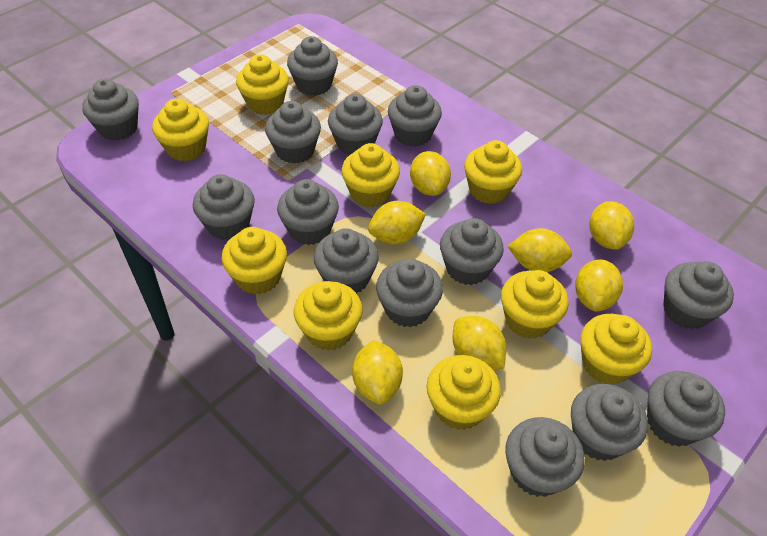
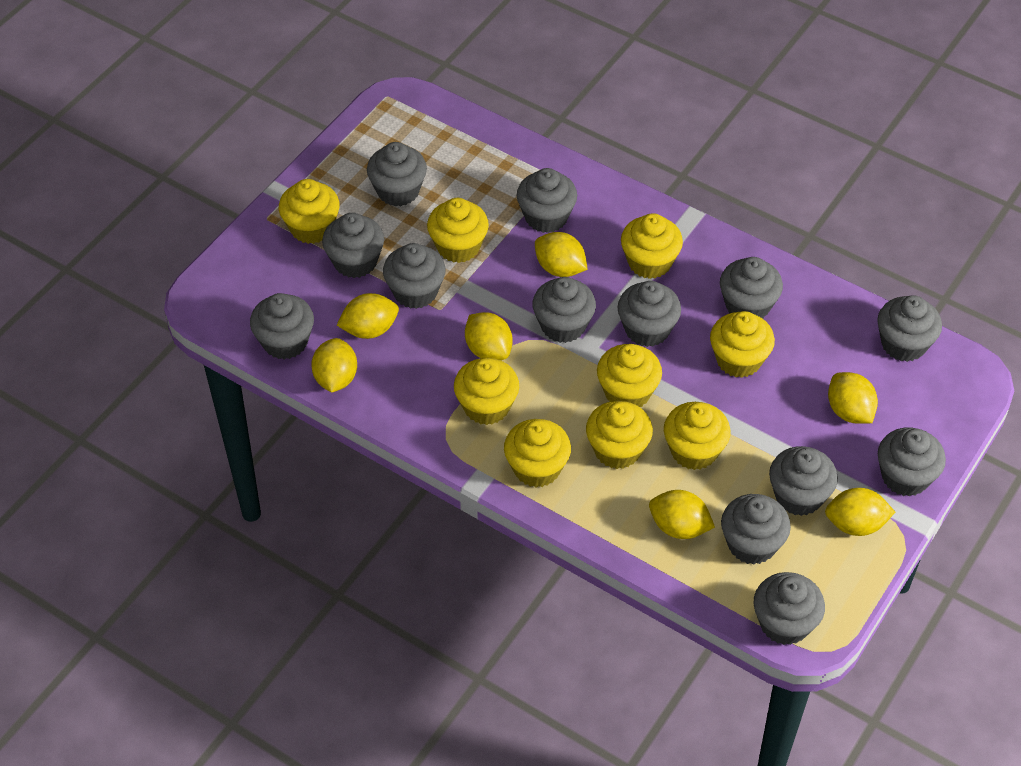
grey cupcake: [82,78,139,141] [193,174,255,240] [265,101,321,164] [277,179,339,245] [287,36,338,96] [314,228,379,294] [328,94,383,155] [376,259,443,327] [388,85,442,147] [440,218,504,285] [505,417,584,497] [571,384,648,461] [647,371,725,447] [663,261,734,329] = 14 -> [250,293,314,359] [322,213,384,278] [367,142,427,206] [383,243,445,309] [517,168,577,233] [533,277,596,343] [618,281,681,347] [720,257,783,319] [721,494,791,565] [754,572,825,645] [769,446,838,516] [877,295,942,362] [878,428,946,497] = 13

